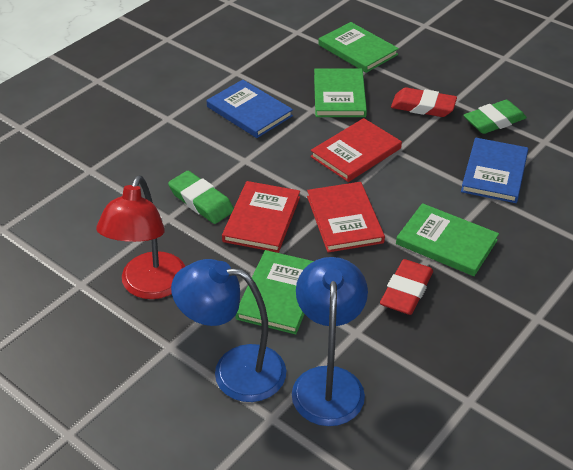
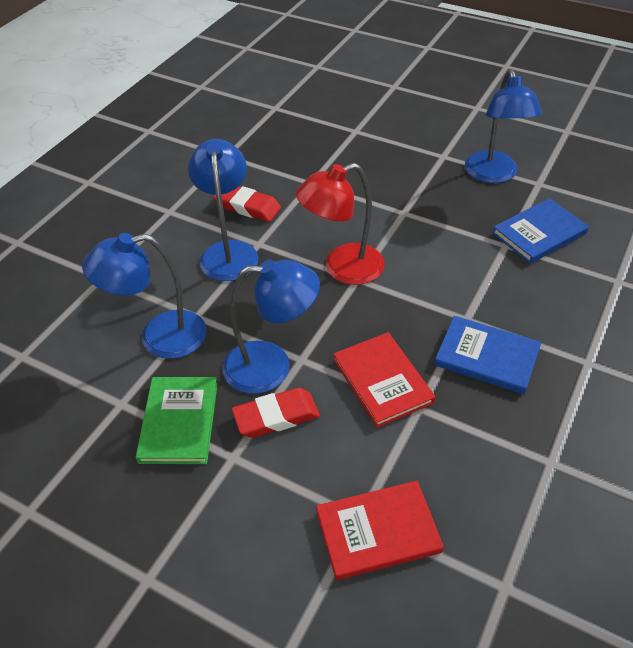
blue lamp: [171,259,286,402] [292,257,368,426] = 2 -> [82,233,207,359] [188,139,258,281] [223,259,320,394] [465,69,542,183] = 4
green book: [235,250,314,334] [314,69,367,117] [318,22,399,73] [396,203,499,276] = 4 -> [136,377,218,464] = 1
green eraser: [168,171,234,224] [463,100,527,134] = 2 -> none = 0
red book: [222,181,300,253] [307,182,385,252] [310,118,402,182] = 3 -> [316,481,444,580] [334,332,436,428] = 2

